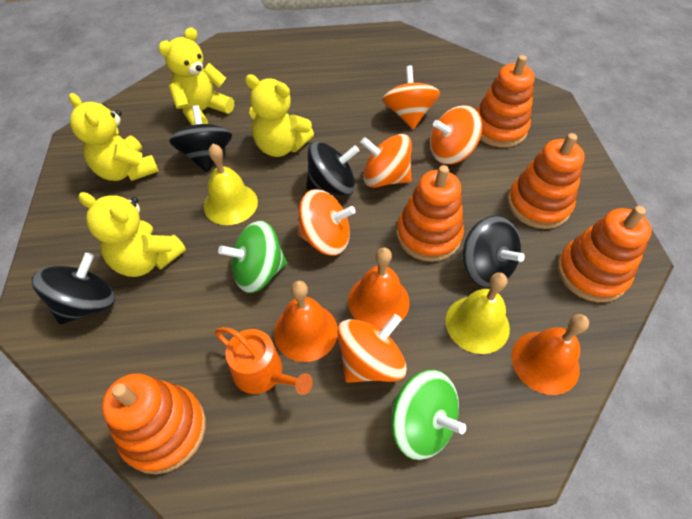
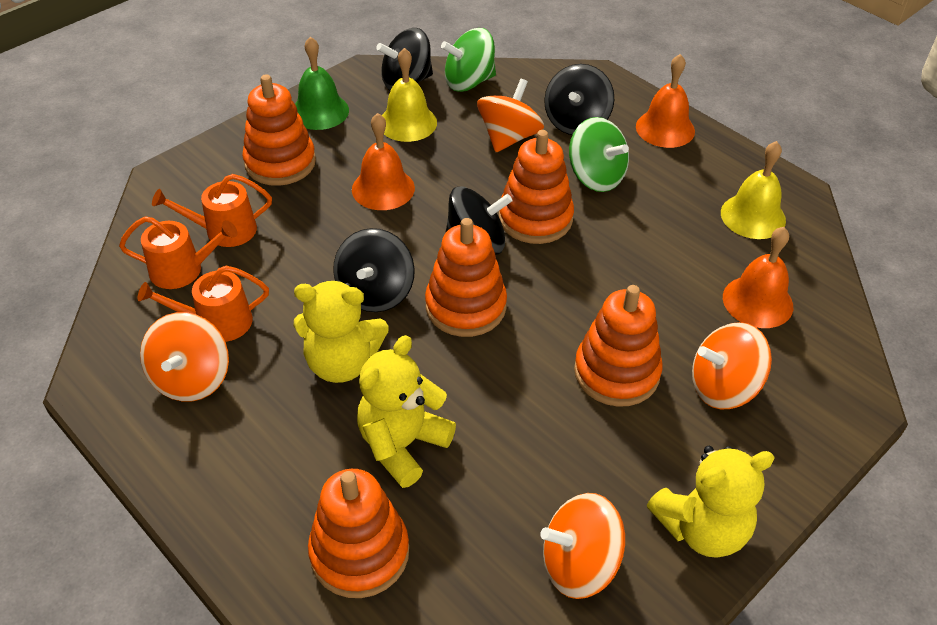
green bell: none = 0 -> [295,36,349,130] = 1
orange spinning top: [298,189,356,256] [337,314,407,383] [361,134,412,188] [383,66,440,129] [430,105,482,164] = 5 -> [140,312,229,402] [477,79,544,152] [540,493,625,599] [692,322,772,409] = 4
orange watering can: [215,327,313,395] = 1 -> [119,216,237,289] [138,266,269,342] [152,174,272,247] = 3
yellow teddy bear: [69,93,159,181] [78,192,186,277] [158,27,234,125] [245,74,314,157] = 4 -> [293,280,389,383] [357,335,456,488] [647,446,775,558] = 3

